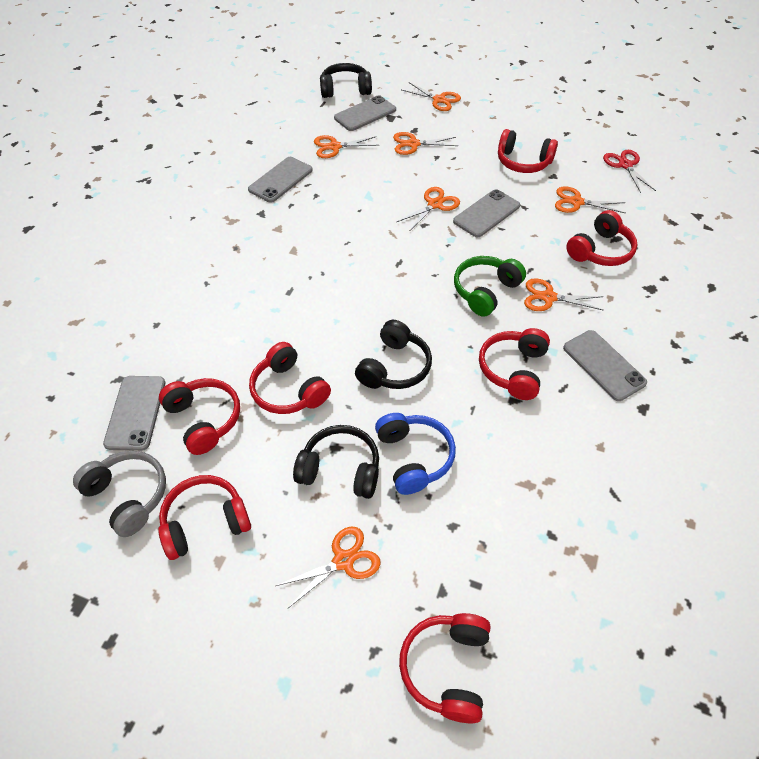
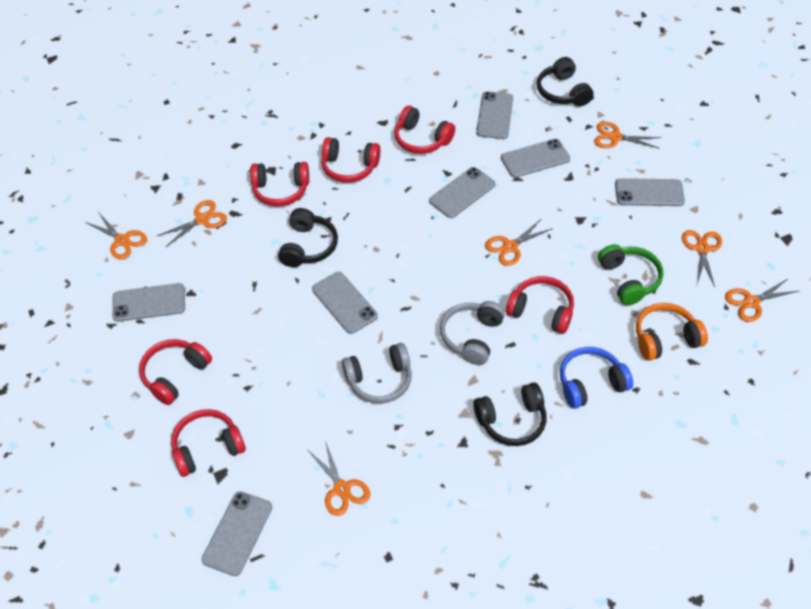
grey headphones: [73,451,166,537] = 1 -> [342,343,412,404] [440,301,505,365] = 2
grey phone: [103,376,165,451] [248,157,313,203] [334,95,396,131] [453,189,520,237] [563,330,647,401] = 5 -> [112,283,185,322] [202,491,272,576] [312,272,378,334] [429,167,495,218] [476,92,513,139] [501,139,570,178] [615,178,685,206] = 7
orange headphones: none = 0 -> [636,303,708,361] = 1
red headphones: [158,475,251,560] [159,378,240,455] [249,342,331,414] [399,613,490,723] [479,328,550,400] [498,129,558,173] [566,210,638,266] = 7 -> [139,339,212,405] [171,409,246,477] [250,162,309,206] [322,137,380,183] [394,106,455,154] [506,276,574,334] = 6
red scissors: [603,150,656,193] = 1 -> none = 0

